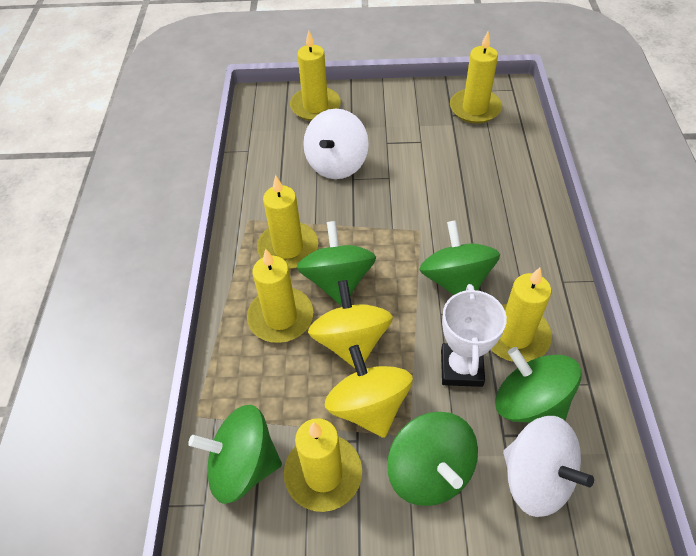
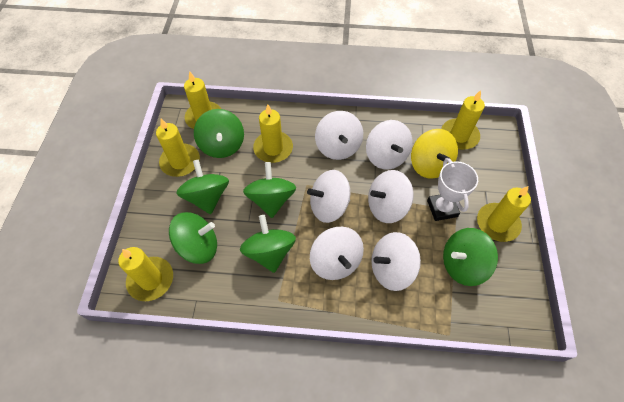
green spinning top: [188,405,282,504] [297,221,376,306] [387,412,478,506] [419,220,500,295] [495,347,582,423] = 5 -> [169,212,217,264] [176,159,229,214] [194,109,244,158] [240,215,296,273] [243,162,296,218] [443,228,498,286] = 6
white spinning top: [303,109,369,179] [503,416,594,517] = 2 -> [307,170,350,223] [310,227,364,280] [315,111,363,160] [366,120,413,170] [368,170,414,223] [371,232,421,291] = 6
yellow spinning top: [308,280,393,368] [325,345,413,438] = 2 -> [411,129,458,179] = 1

